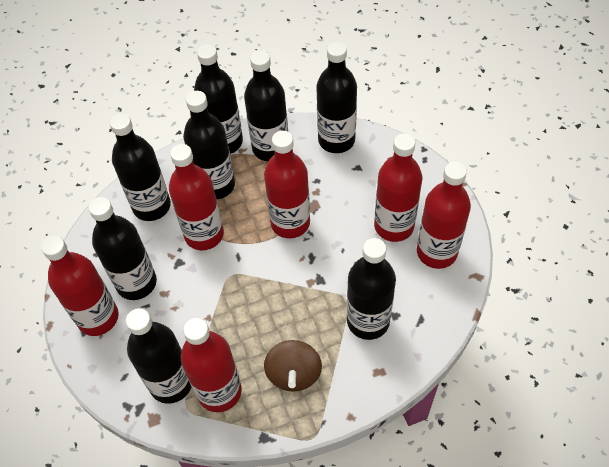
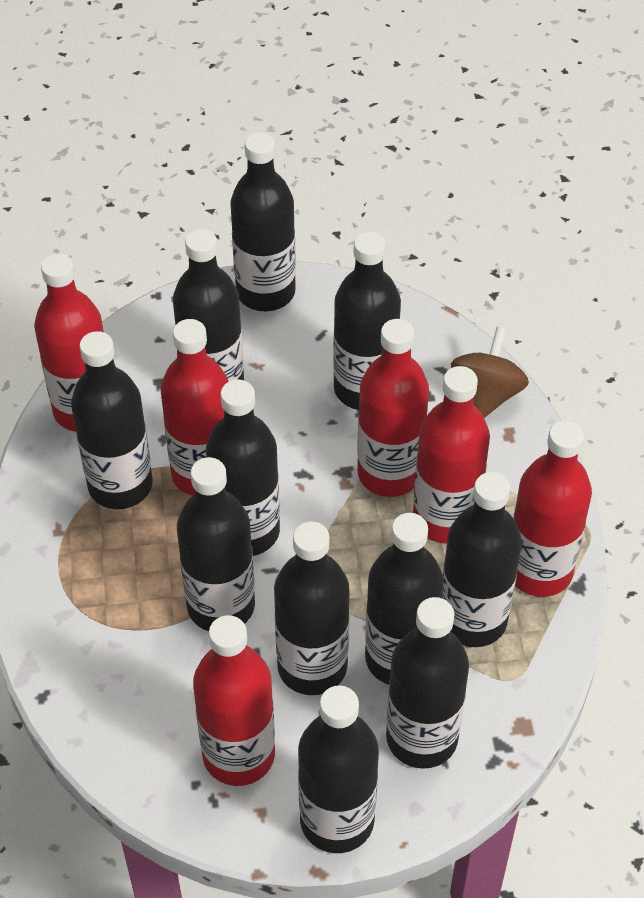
black bottle: [88,197,157,300] [110,113,171,221] [126,308,192,404] [183,91,235,199] [194,44,243,154] [244,51,288,161] [316,42,357,153] [347,238,396,340] = 8 -> [71,331,153,509] [173,229,244,381] [177,457,255,631] [206,380,280,556] [230,132,296,311] [274,521,349,695] [298,685,379,853] [333,232,401,410] [365,513,444,685] [386,597,469,769] [442,472,522,647] = 11

